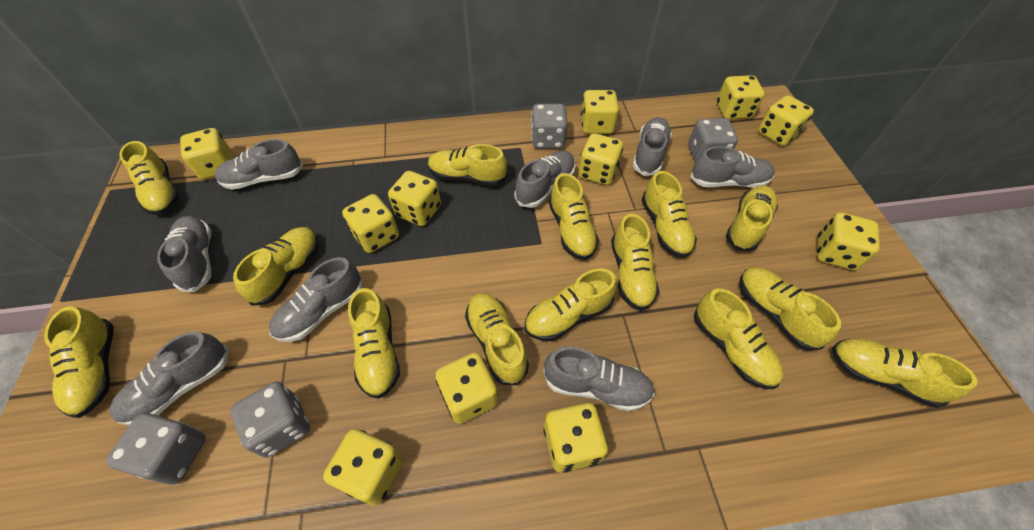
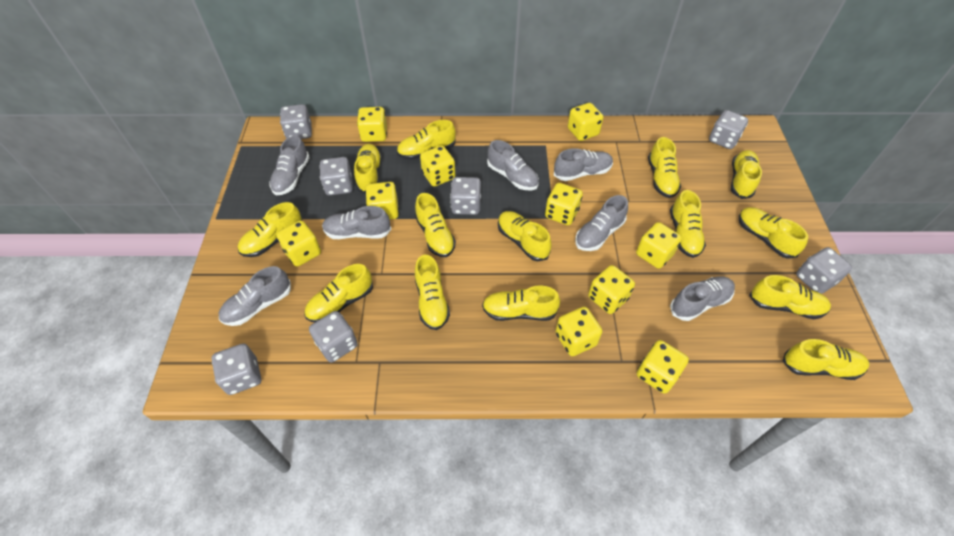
grey dice: [106,413,206,485] [230,382,310,458] [531,104,568,149] [688,118,738,162] = 4 -> [212,344,261,395] [280,104,312,139] [309,311,358,363] [320,157,353,196] [450,177,481,215] [709,110,748,149] [796,247,852,294] = 7
grey shoe: [109,331,228,425] [157,216,211,292] [214,139,303,190] [269,257,363,342] [515,151,575,208] [543,346,655,411] [633,117,672,176] [690,146,775,188] = 8 -> [218,266,291,326] [269,136,310,195] [322,206,391,239] [487,140,539,190] [554,148,613,181] [575,195,628,251] [670,277,735,321] = 7
yellow dice: [180,128,233,180] [323,429,403,506] [342,194,399,253] [388,171,441,226] [435,352,498,424] [543,403,608,473] [579,133,623,185] [580,90,619,134] [717,75,765,119] [758,95,814,146] [817,212,880,270] = 11 -> [276,220,321,267] [357,107,387,142] [366,182,399,220] [420,146,455,187] [545,183,583,225] [555,307,602,356] [568,103,603,141] [588,265,635,314] [636,222,682,269] [637,340,689,394] = 10

